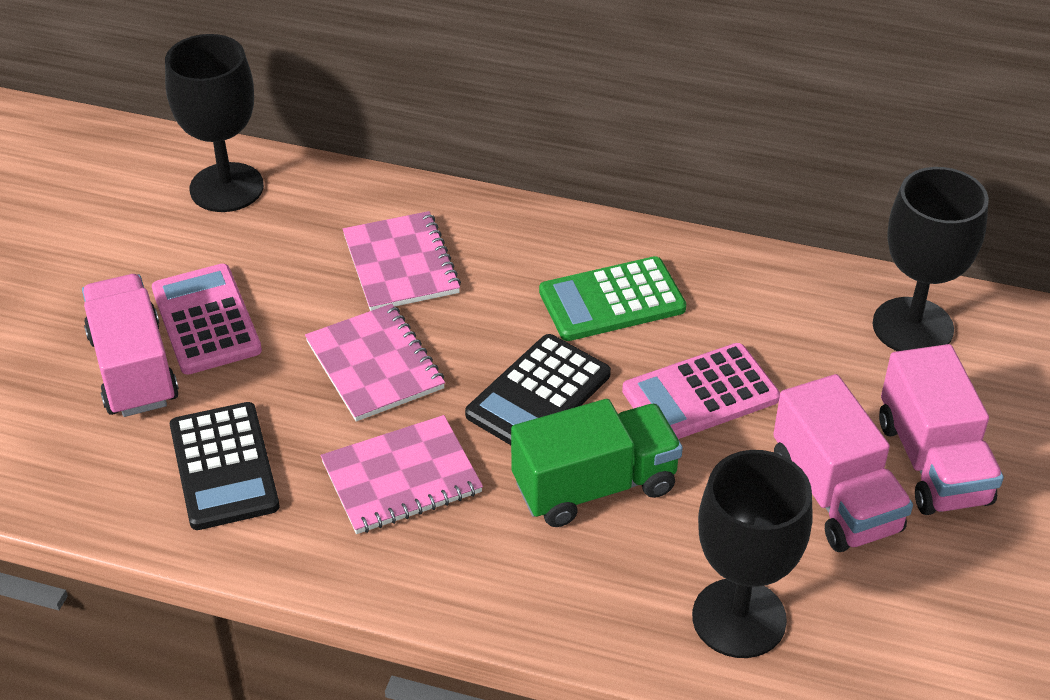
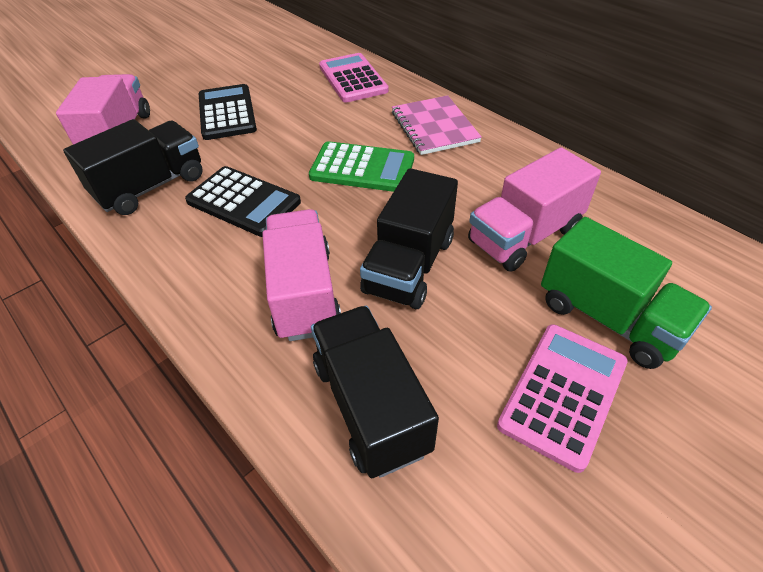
black goblet: [165,34,264,212] [692,450,813,658] [873,167,989,351] = 3 -> none = 0
black truck: none = 0 -> [63,119,203,215] [311,306,439,478] [360,168,458,309] = 3
pink notebook: [305,304,445,422] [321,415,483,534] [343,211,461,311] = 3 -> [392,95,482,155] = 1

